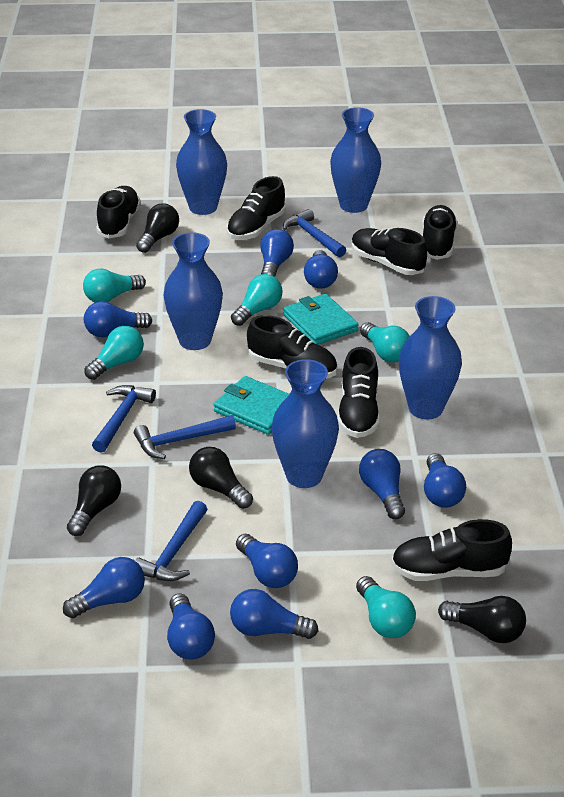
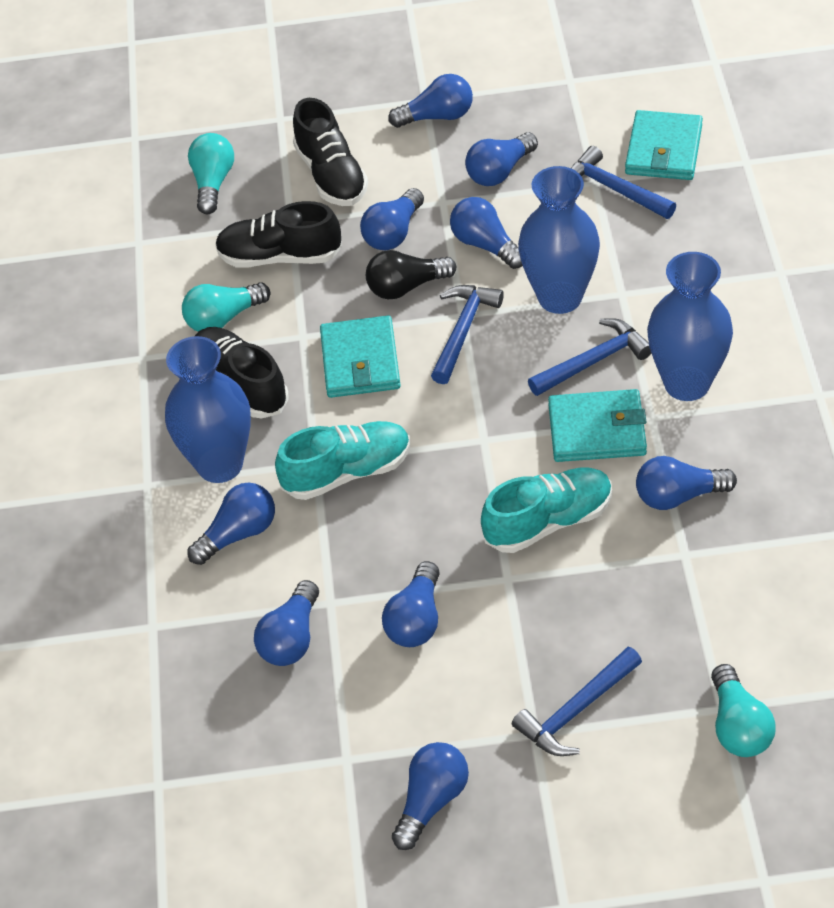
black light bulb: [67,465,121,536] [136,203,179,253] [189,447,253,509] [438,596,526,643] = 4 -> [366,250,456,299] = 1
black shoe: [96,186,141,238] [226,176,286,240] [247,315,337,379] [338,347,380,438] [352,228,427,275] [391,519,512,581] [422,205,457,260] = 7 -> [195,327,289,419] [215,201,342,268] [293,98,368,206] = 3
blue vase: [164,232,223,350] [176,109,227,215] [272,359,339,488] [330,107,381,213] [399,296,462,419] = 5 -> [165,336,251,483] [518,166,600,314] [647,252,733,401] = 3
turquoise light bulb: [83,268,146,302] [84,326,144,380] [231,274,282,326] [356,576,416,638] [360,322,410,362] = 5 -> [182,282,270,332] [188,133,234,214] [711,664,776,757] = 3
turquoise shoe: none = 0 -> [275,421,410,500] [481,468,612,553] = 2
turquoise wallet: [214,376,289,435] [283,294,359,345] = 2 -> [320,316,401,398] [548,389,647,462] [625,110,703,180] = 3

